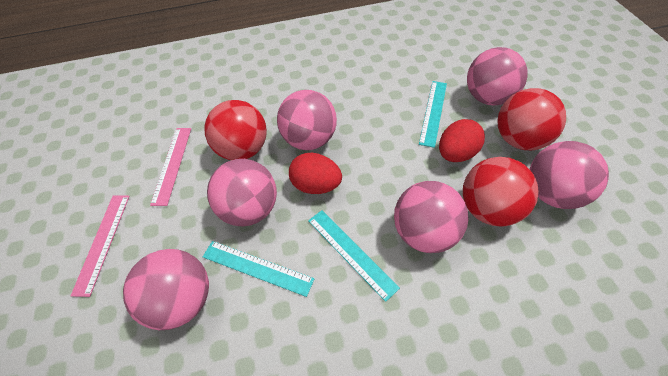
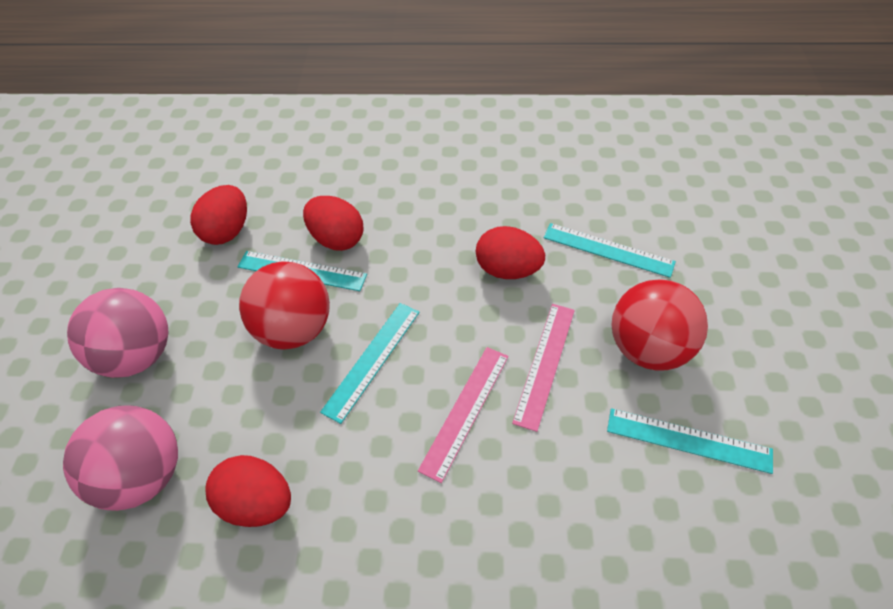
pink ball: [123,249,209,330] [207,159,277,227] [277,90,337,150] [394,181,468,253] [467,47,528,106] [530,141,609,209] = 6 -> [63,405,178,511] [67,288,168,378] = 2
red ball: [205,100,267,160] [463,157,539,227] [497,88,566,150] = 3 -> [239,261,330,349] [611,279,708,371] = 2
red egg: [289,153,342,194] [439,119,485,162] = 2 -> [190,185,247,245] [205,455,291,527] [303,196,364,251] [476,226,545,279] = 4
turquoise ruler: [203,241,314,297] [308,210,400,302] [419,81,447,148] = 3 -> [237,251,367,291] [320,303,420,424] [543,223,676,278] [607,408,773,474] = 4

